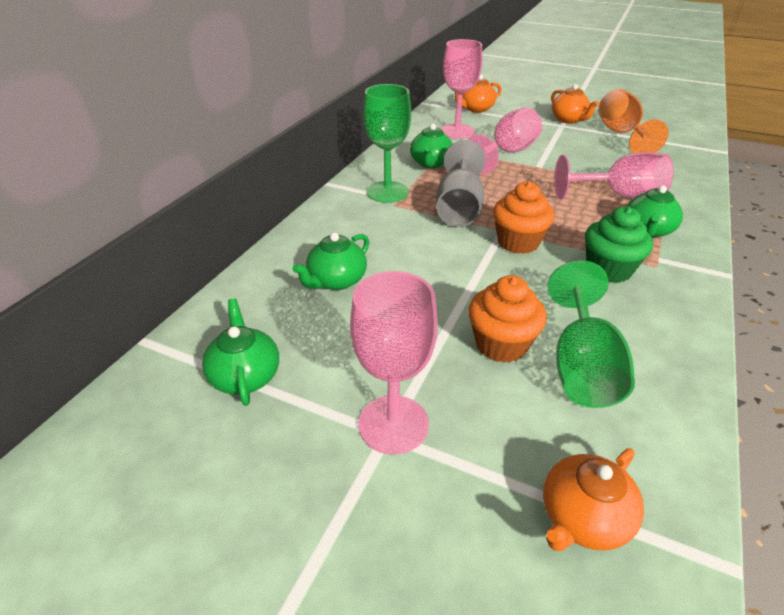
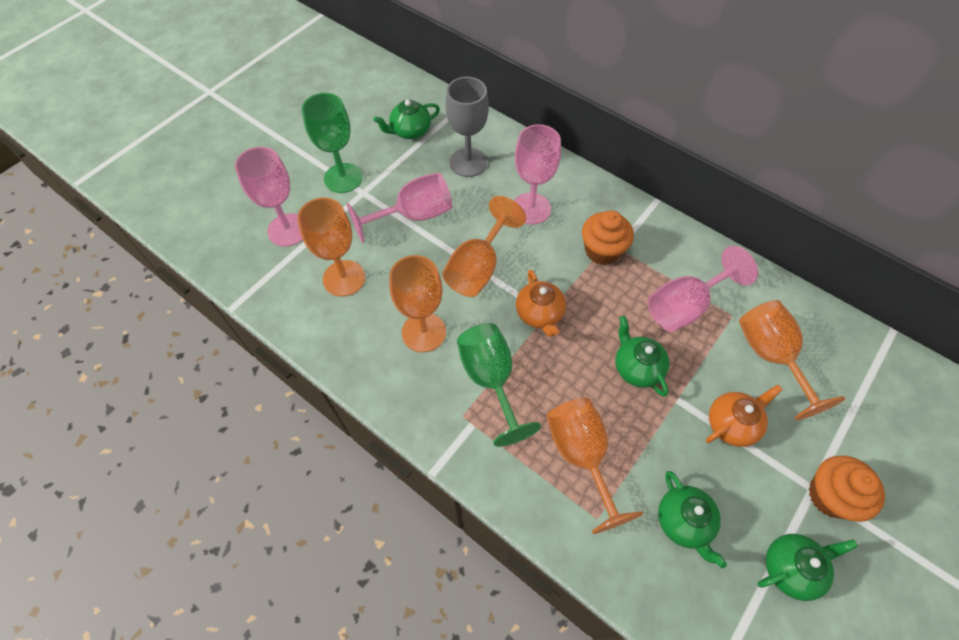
green cupcake: [585,207,653,283] = 1 -> none = 0
orange goblet: [598,89,669,153] = 1 -> [298,198,365,297] [389,255,446,352] [442,196,526,297] [547,398,643,534] [739,300,845,420] = 5
orange teapot: [455,75,502,113] [543,448,644,551] [551,84,599,124] = 3 -> [516,270,566,337] [706,385,783,447] = 2

